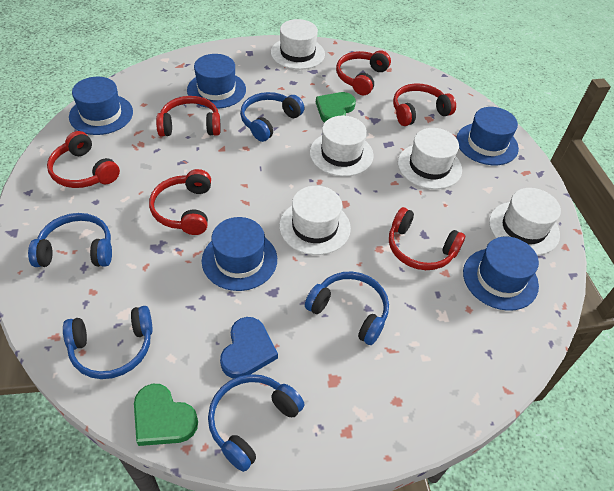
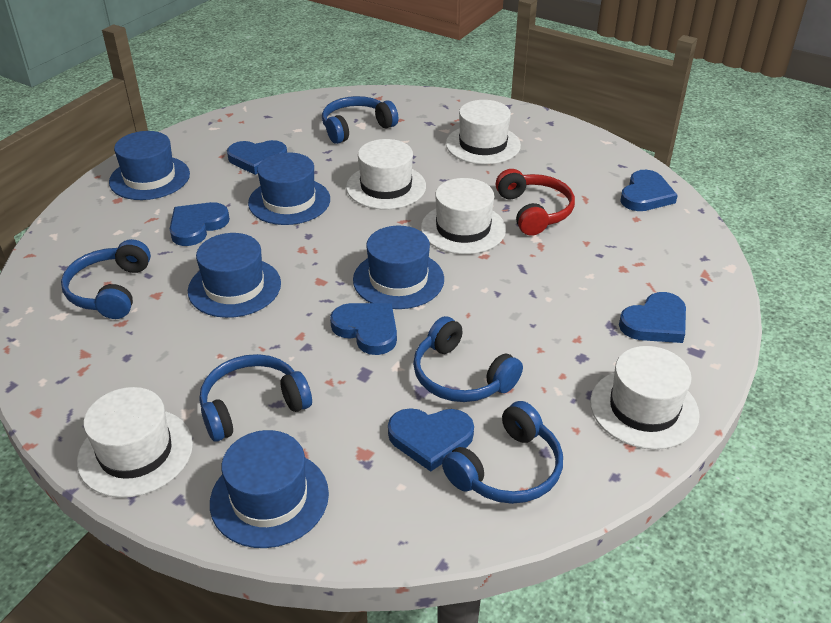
blue heart: [220,317,278,379] = 1 -> [170,202,230,246] [227,140,287,175] [330,303,397,355] [388,408,474,472] [619,292,686,343] [620,170,678,211] = 6
green heart: [134,384,198,446] [316,92,356,123] = 2 -> none = 0
red headphones: [47,131,120,188] [149,169,211,235] [156,96,221,136] [336,50,391,95] [389,207,465,270] [393,83,456,126] = 6 -> [496,169,575,236] = 1

